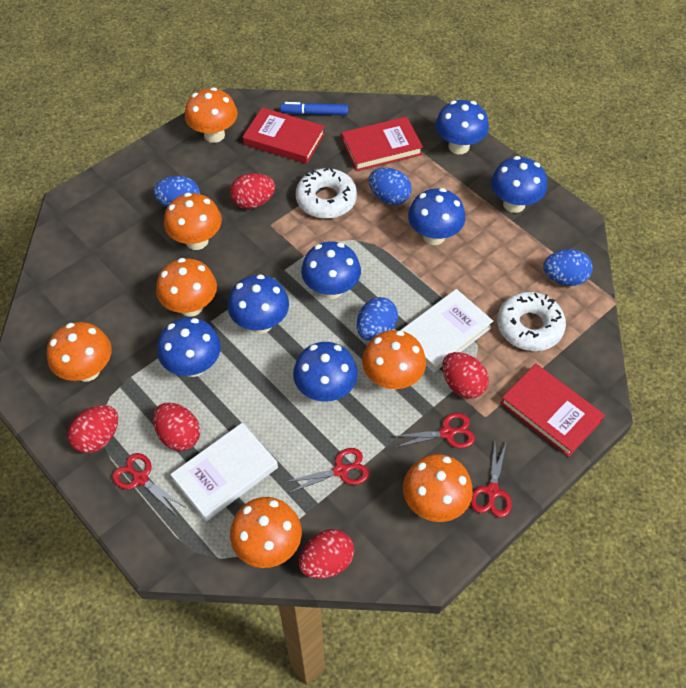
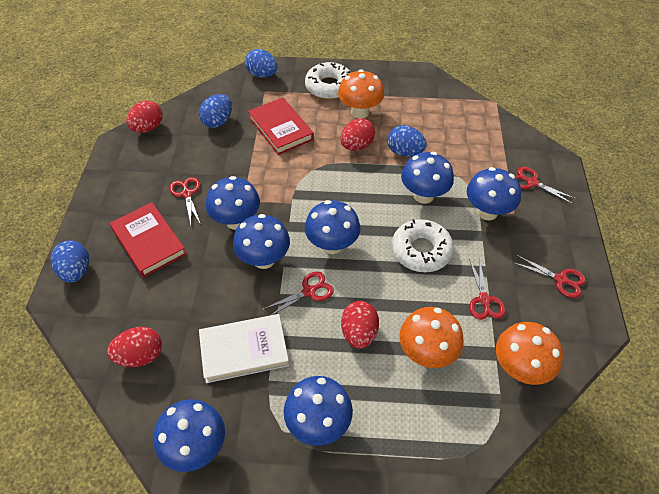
blue marker: [280,102,348,115] = 1 -> none = 0
orange mushroom: [47,322,112,382] [156,258,217,317] [164,193,222,250] [185,87,238,143] [230,497,302,568] [362,330,426,390] [403,454,473,522] = 7 -> [338,69,384,119] [399,307,464,368] [496,322,563,385] = 3
red book: [243,108,325,164] [342,117,423,171] [500,364,605,457] = 3 -> [110,202,187,278] [248,97,314,155] = 2
red egg: [68,405,118,453] [153,403,200,451] [230,173,275,209] [299,529,354,579] [442,352,489,398] = 5 -> [107,327,162,367] [126,101,163,133] [341,118,375,151] [341,301,379,349] = 4
red scissors: [112,453,185,517] [285,448,369,493] [392,413,475,448] [470,441,512,518] = 4 -> [169,177,201,225] [263,272,334,315] [469,258,505,320] [514,255,586,298] [515,167,576,204] = 5
white book: [170,423,278,521] [400,289,493,372] = 2 -> [199,314,289,383] = 1

